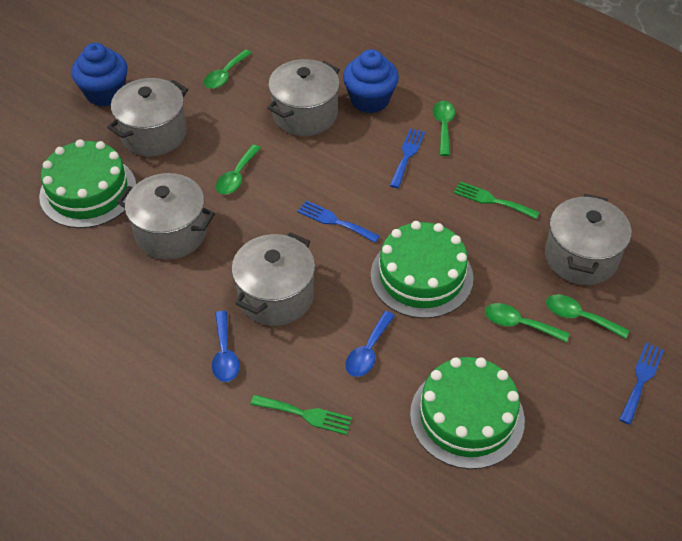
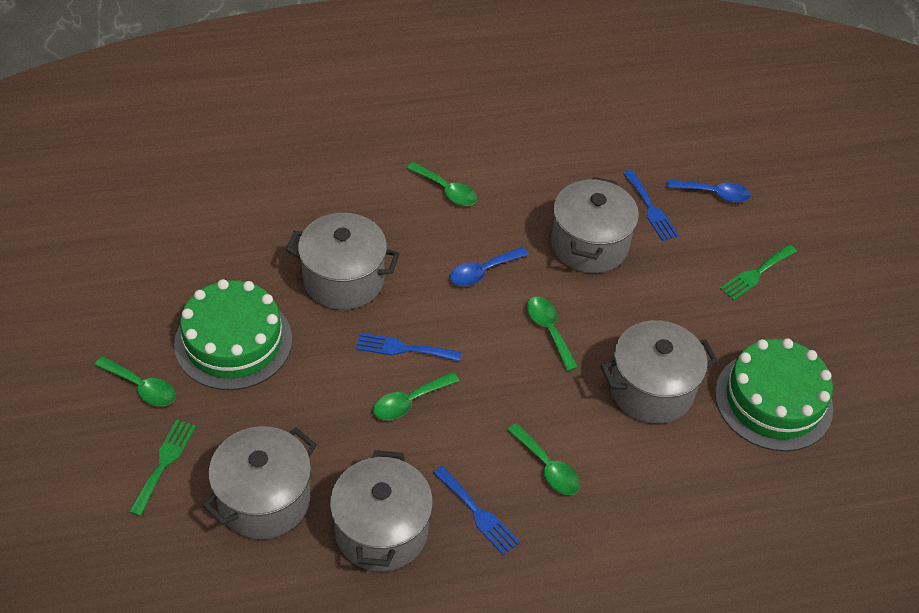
blue cupcake: [71,43,127,106] [343,49,399,113] = 2 -> none = 0
green cake: [39,139,136,228] [371,221,474,318] [410,357,525,469] = 3 -> [174,279,292,390] [715,338,833,451] = 2

